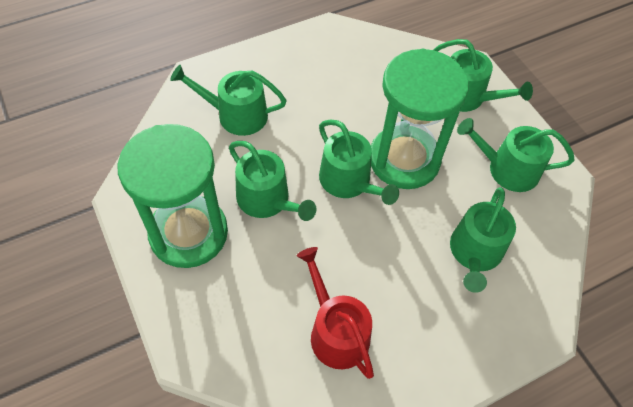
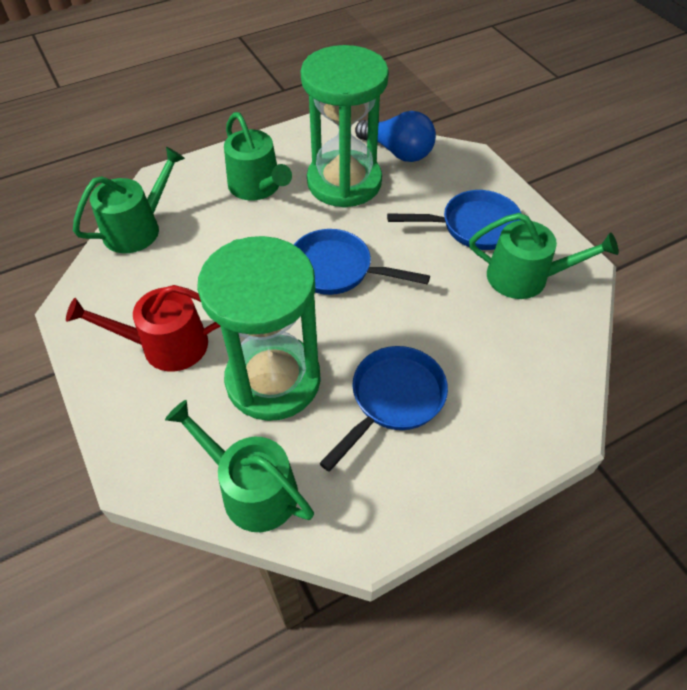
blue light bulb: none = 0 -> [355,111,436,162] = 1
blue pan: none = 0 -> [294,229,430,295] [319,346,448,471] [387,190,522,250] = 3
green watering can: [170,65,287,136] [229,141,317,221] [319,120,399,205] [433,39,533,112] [450,187,516,293] [457,118,575,192] = 6 -> [73,147,185,253] [165,400,314,532] [224,112,292,200] [469,213,619,299] = 4

